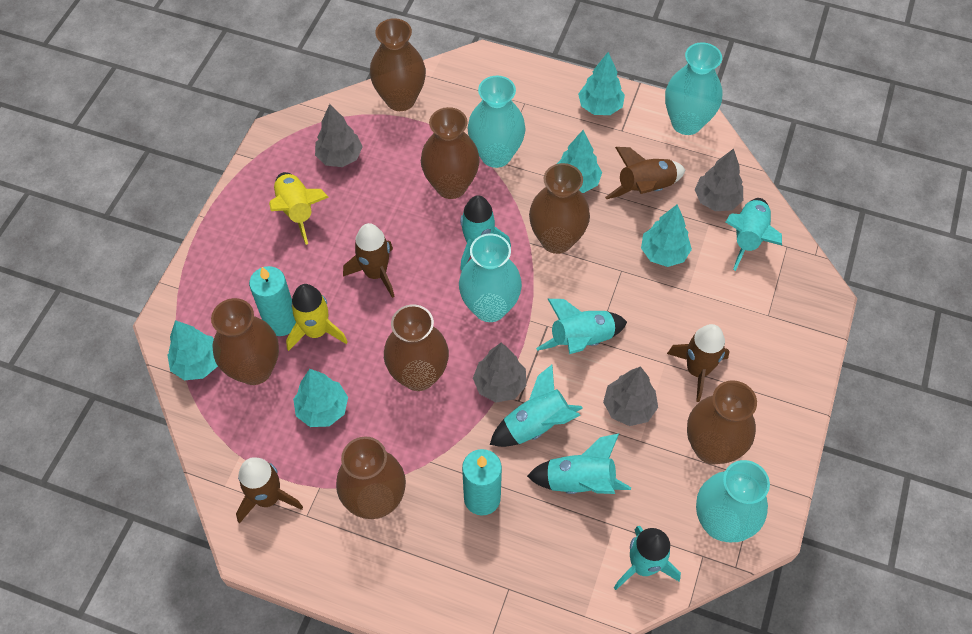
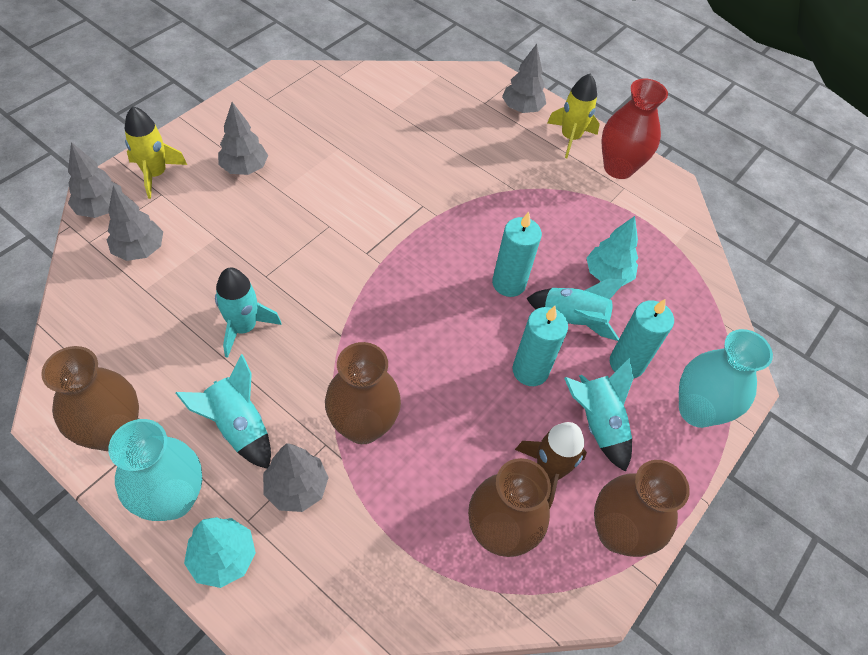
brown rocket: [236,457,303,524] [343,223,395,298] [605,147,685,199] [667,324,730,402] = 4 -> [515,422,587,509] = 1
brown vase: [211,298,279,385] [336,436,406,519] [370,18,426,111] [384,305,449,391] [421,107,480,199] [529,163,590,254] [687,380,757,465] = 7 -> [41,346,139,451] [325,342,401,444] [468,458,551,557] [594,460,690,557] = 4
grey tree: [315,104,363,167] [473,343,526,402] [603,366,658,426] [694,149,743,211] = 4 -> [68,142,122,218] [107,185,163,261] [218,102,268,175] [263,443,329,512] [502,44,546,113] = 5
red vase: none = 0 -> [602,79,668,179] = 1
turquoise candle: [249,266,296,336] [462,449,502,515] = 2 -> [492,212,542,297] [513,306,568,386] [610,299,674,378] = 3
turquoise rocket: [460,195,511,270] [490,365,583,447] [527,433,631,494] [536,299,627,354] [614,526,681,590] [726,198,782,271] = 6 -> [176,354,271,469] [215,267,282,358] [526,279,627,341] [564,358,634,472] = 4
turquoise tree: [167,320,218,380] [293,369,348,427] [557,130,602,193] [578,52,625,115] [641,205,692,267] = 5 -> [184,517,256,588] [586,216,638,286] = 2
turquoise vase: [459,234,522,322] [467,76,525,168] [665,42,722,135] [696,460,770,542] = 4 -> [108,419,202,521] [679,329,773,428] = 2

